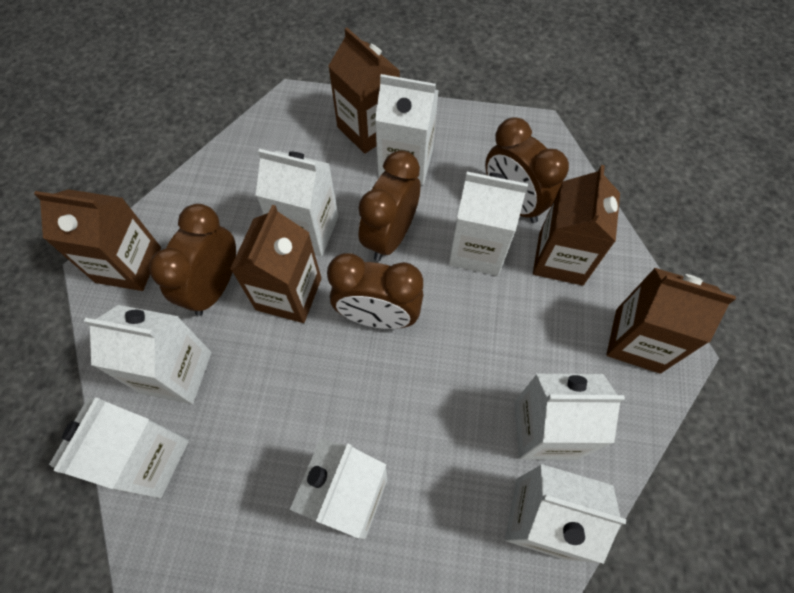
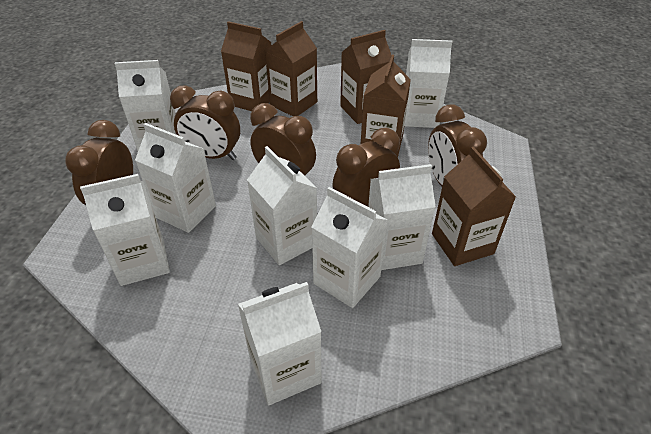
brown clock: [149,204,236,316] [327,253,423,329] [358,150,420,261] [485,117,569,223] = 4 -> [65,120,133,205] [170,86,240,160] [250,103,316,176] [332,128,400,207] [428,105,487,186] = 5

